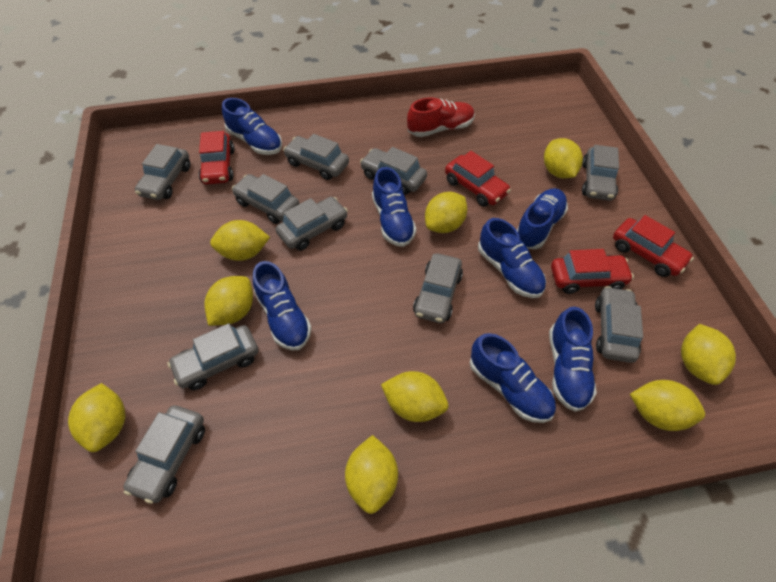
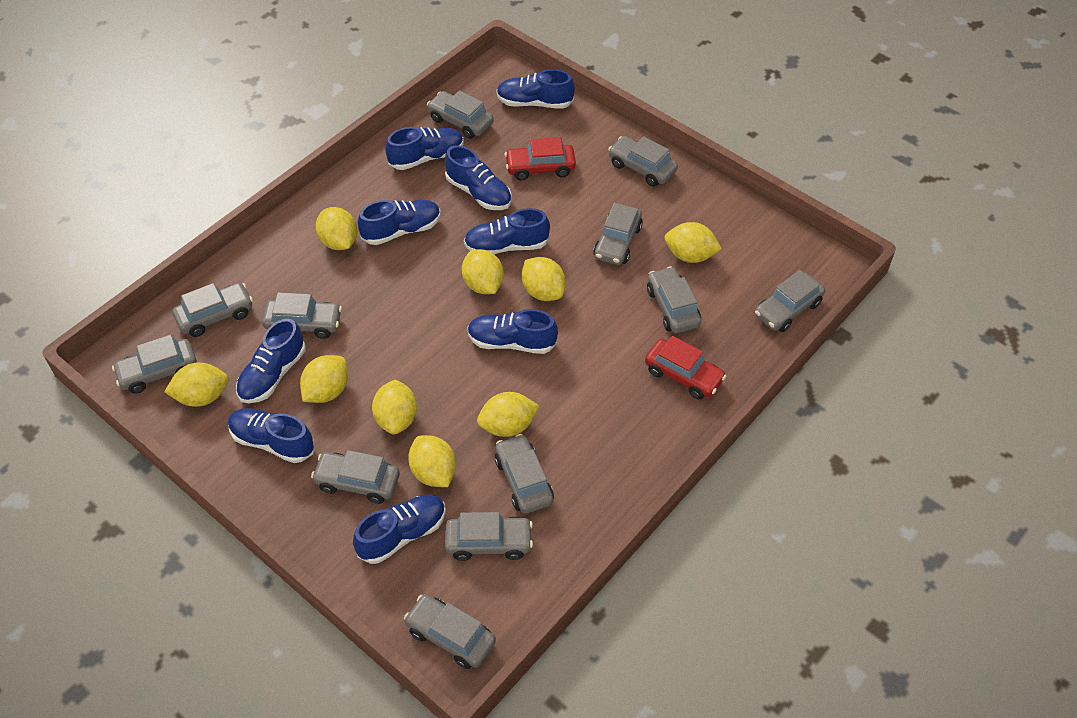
blue shoe: [222,98,282,155] [253,261,312,350] [372,167,416,247] [469,333,556,423] [478,218,546,298] [517,188,568,249] [549,306,597,412] = 7 -> [228,408,314,463] [236,319,306,403] [353,495,446,564] [358,200,441,245] [385,127,464,170] [445,145,512,210] [464,208,550,254] [467,309,558,354] [496,69,575,109] = 9
grey car: [123,405,205,504] [135,144,190,200] [168,323,258,390] [232,174,299,224] [276,197,348,251] [283,134,349,180] [360,147,427,195] [413,253,463,323] [582,145,619,201] [595,286,643,363] = 10 -> [112,335,197,394] [173,282,253,337] [262,292,342,339] [311,450,400,504] [404,594,496,669] [427,90,494,139] [445,512,533,561] [495,434,554,514] [593,203,643,265] [608,136,678,187] [647,266,701,333] [755,270,825,332] = 12
red car: [199,131,235,185] [445,151,511,207] [551,249,634,294] [613,215,694,277] = 4 -> [504,137,576,180] [645,336,726,399] = 2
red shoe: [407,97,475,137] = 1 -> none = 0

